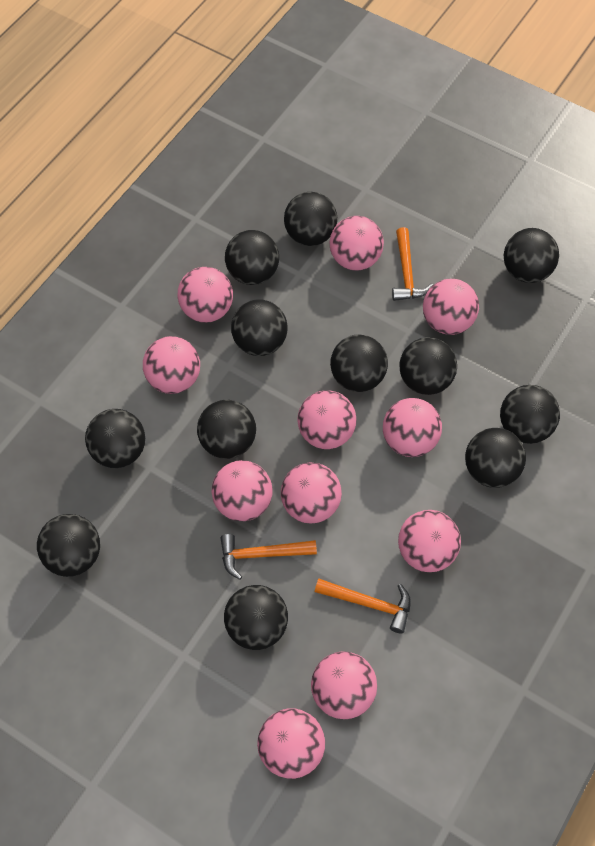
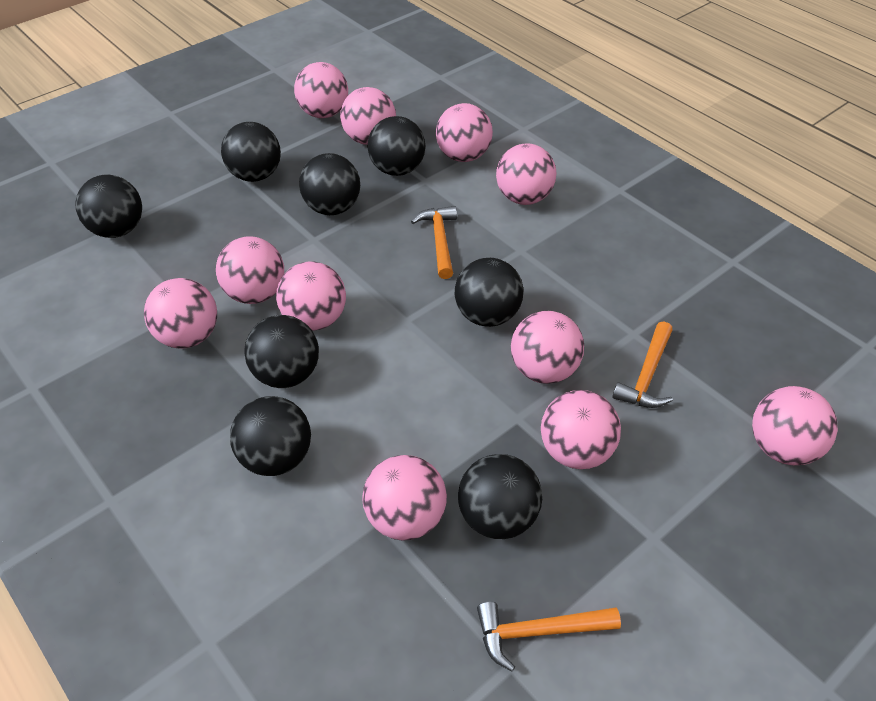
black ball: [37,514,100,577] [85,409,145,468] [197,400,256,459] [224,585,288,650] [225,230,279,285] [231,299,288,356] [284,192,337,246] [330,335,388,392] [399,337,457,395] [465,428,526,488] [500,385,560,444] [504,228,559,283] = 12 -> [76,175,142,238] [221,122,281,182] [230,396,311,476] [244,315,319,388] [299,153,360,215] [367,116,425,176] [455,258,523,327] [458,454,542,539] = 8

